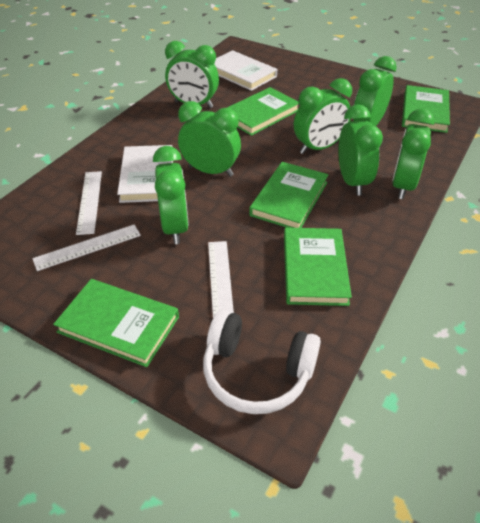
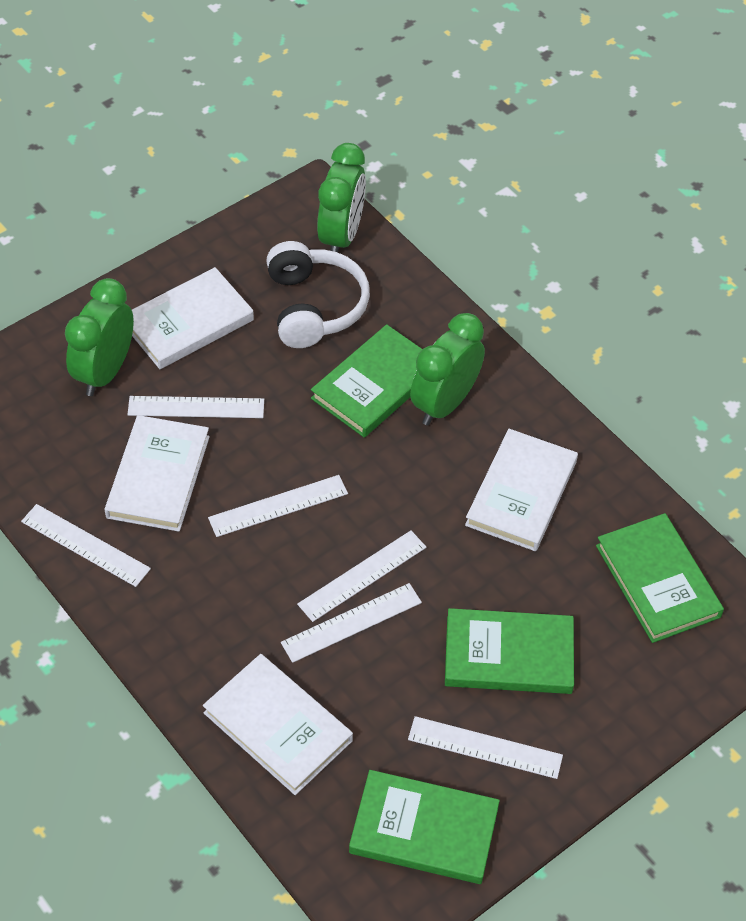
green book: [53,279,179,367] [227,87,299,136] [249,162,329,228] [284,228,352,306] [402,85,450,133] = 5 -> [311,324,422,437] [349,770,500,884] [445,608,574,694] [596,513,724,643] = 4
green clock: [153,146,189,244] [165,41,219,108] [178,101,241,177] [294,78,352,154] [338,104,383,196] [353,56,396,126] [392,109,435,199] = 7 -> [65,278,134,396] [317,143,366,252] [410,313,485,426] = 3
white book: [117,145,173,203] [214,50,277,91] = 2 -> [105,415,210,532] [132,267,254,369] [203,654,353,795] [465,429,578,551] = 4
white ruler: [32,224,141,271] [76,171,102,235] [208,241,234,317] = 3 -> [21,504,151,587] [127,396,264,418] [208,475,348,537] [281,583,422,663] [297,530,427,622] [408,716,563,779] = 6

